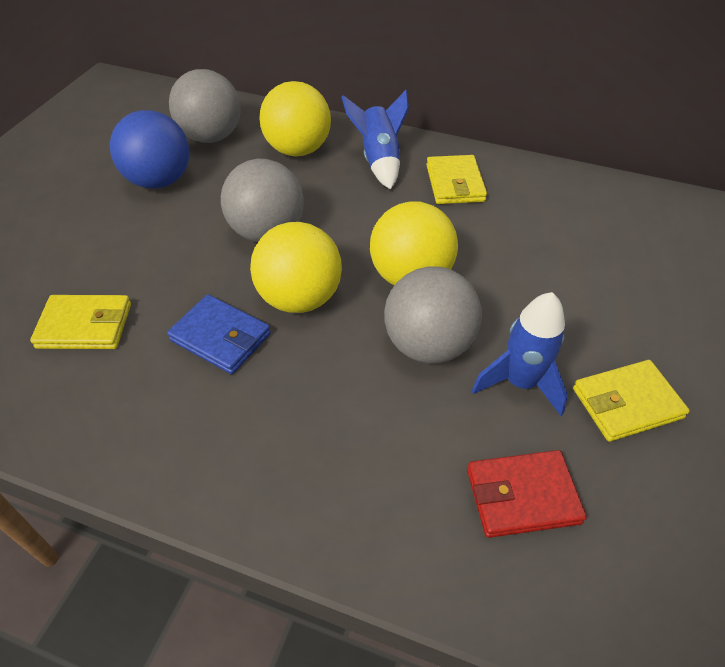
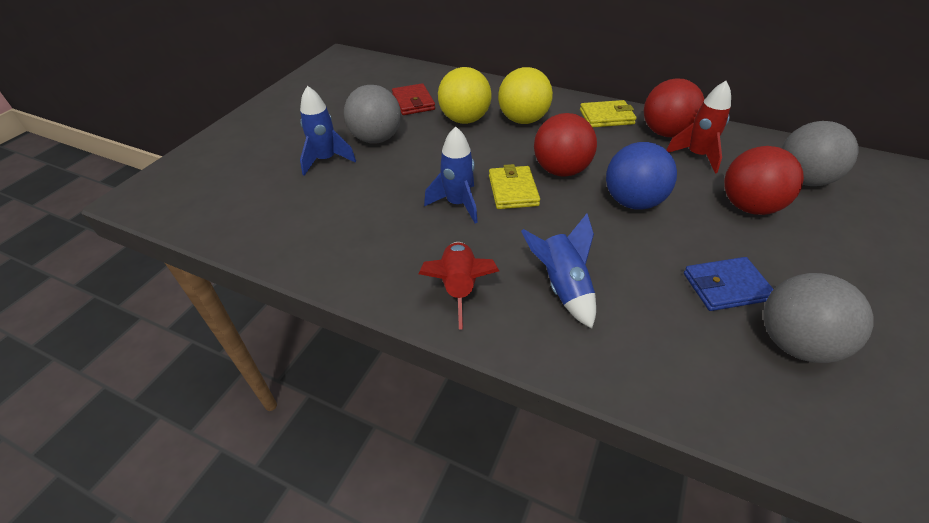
blue rocket: [341,90,409,189] [472,292,568,416] = 2 -> [300,86,356,176] [424,126,478,223] [521,214,596,328] = 3
red ball: none = 0 -> [534,113,597,177] [644,79,704,137] [724,146,804,215] = 3
red rocket: none = 0 -> [418,242,499,330] [666,81,731,173] = 2
yellow ball: [250,222,342,313] [259,81,331,157] [370,201,458,286] = 3 -> [438,67,491,124] [498,67,553,124] = 2
yellow wallet: [30,295,131,349] [426,155,487,204] [573,360,690,442] = 3 -> [489,164,540,209] [580,100,637,127] = 2

